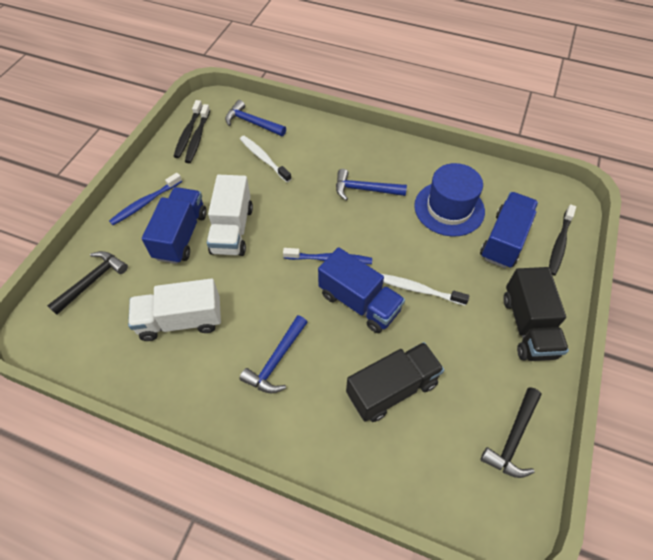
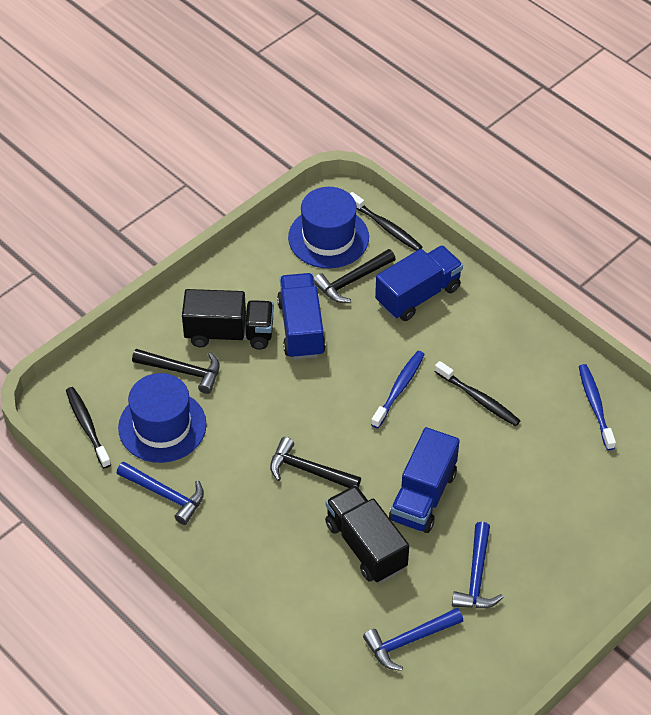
black hammer: [47,251,128,315] [480,387,541,478] = 2 -> [132,349,220,394] [270,437,361,488] [314,249,395,303] = 3
blue hat: [414,163,485,236] = 1 -> [118,373,207,463] [288,187,369,269] = 2
white toothbrush: [240,136,291,182] [382,274,469,306] = 2 -> none = 0
white truck: [128,279,221,341] [207,175,253,256] = 2 -> none = 0

